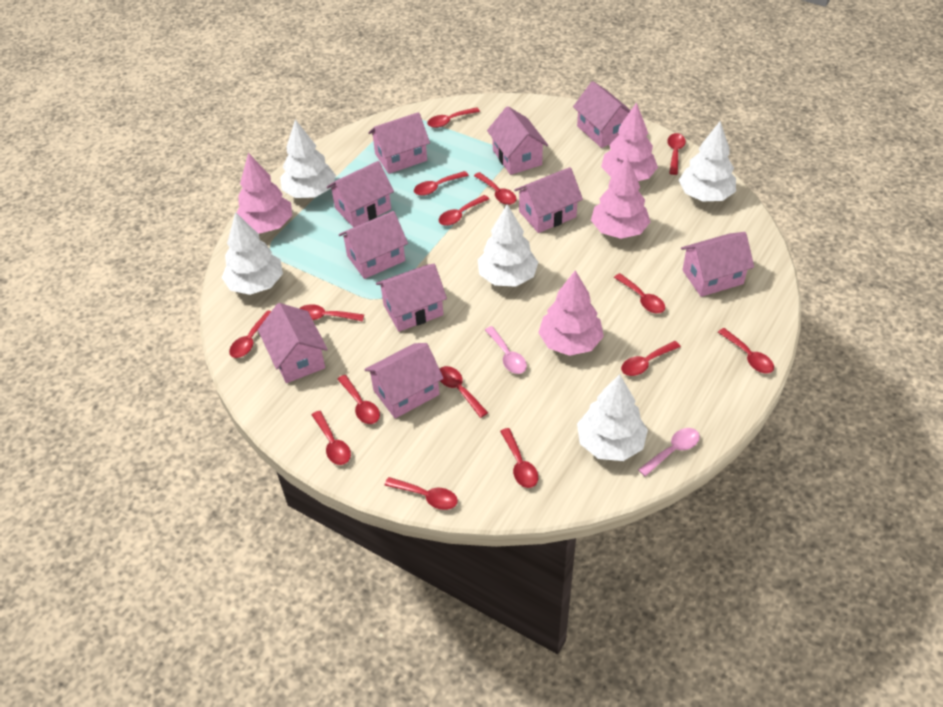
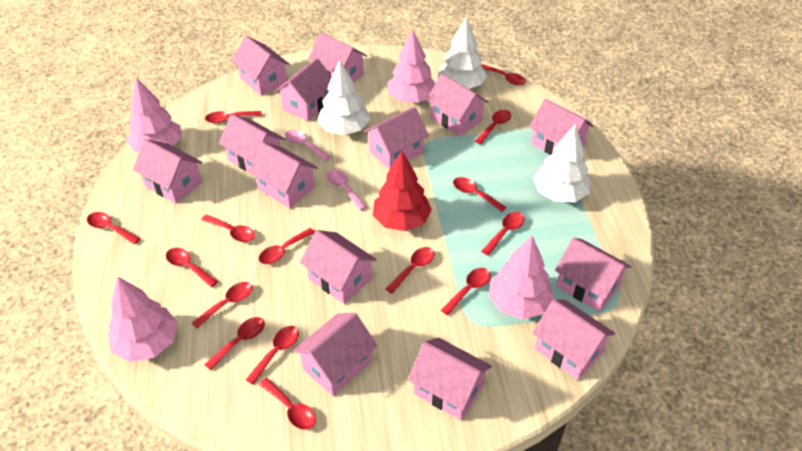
pink house: [258,303,328,383] [327,161,394,228] [339,211,408,279] [364,343,444,419] [368,112,430,174] [376,264,447,332] [487,106,548,175] [514,167,583,233] [573,81,631,148] [681,232,754,297] = 10 -> [133,139,203,204] [219,114,285,172] [232,36,290,96] [249,142,318,208] [275,58,332,121] [293,313,377,396] [300,230,377,304] [309,32,367,82] [364,107,429,170] [408,337,492,420] [426,74,489,136] [529,99,594,155] [532,299,615,380] [555,238,631,312] = 14
red tree: none = 0 -> [373,151,432,231] = 1
white tree: [222,212,283,295] [280,119,336,198] [477,204,538,287] [577,374,648,461] [679,121,736,201] = 5 -> [317,59,370,135] [438,17,487,89] [533,124,591,202] = 3

